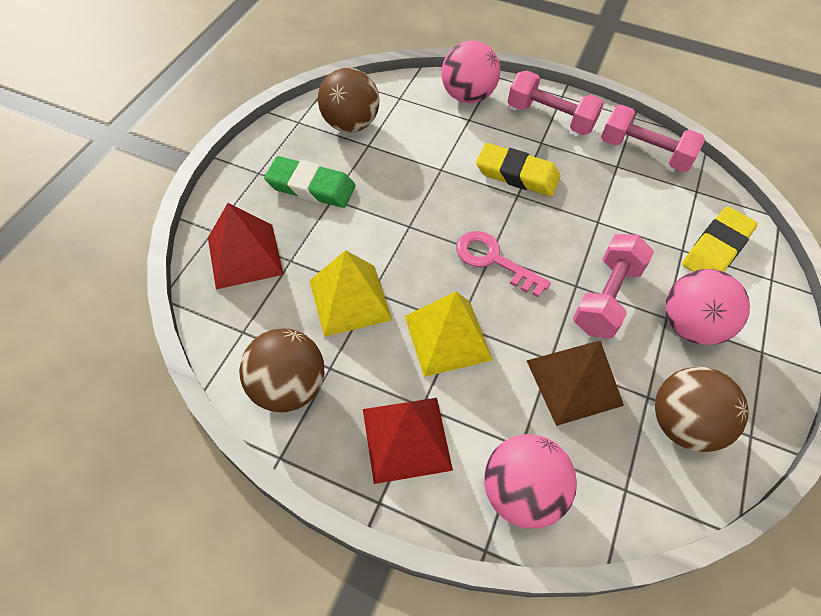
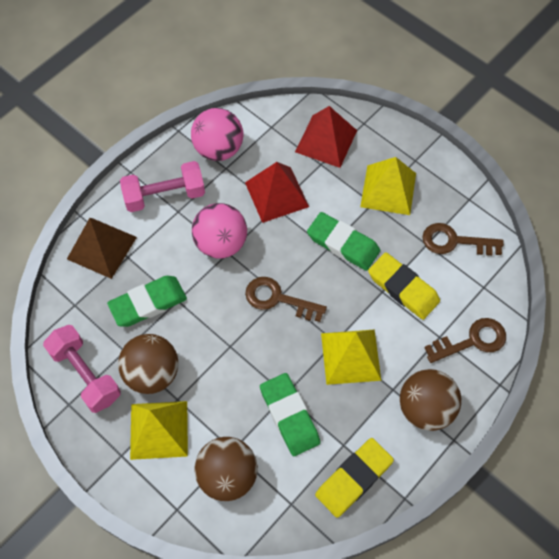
brown key: none = 0 -> [245,277,327,322] [423,223,504,256] [424,318,506,363] = 3
green eraser: [264,156,356,208] = 1 -> [107,276,187,327] [260,373,320,456] [307,212,380,271] = 3
pink ball: [441,40,500,103] [484,434,577,529] [665,269,750,345] = 3 -> [191,108,243,161] [192,203,247,259] = 2
pink dumbbell: [508,71,604,135] [573,234,654,339] [601,104,705,172] = 3 -> [43,325,121,413] [120,161,205,212] = 2
pink key: [456,231,551,298] = 1 -> none = 0
yellow pyramid: [309,250,392,337] [405,291,493,377] = 2 -> [130,401,188,460] [321,330,381,385] [360,157,416,215] = 3

